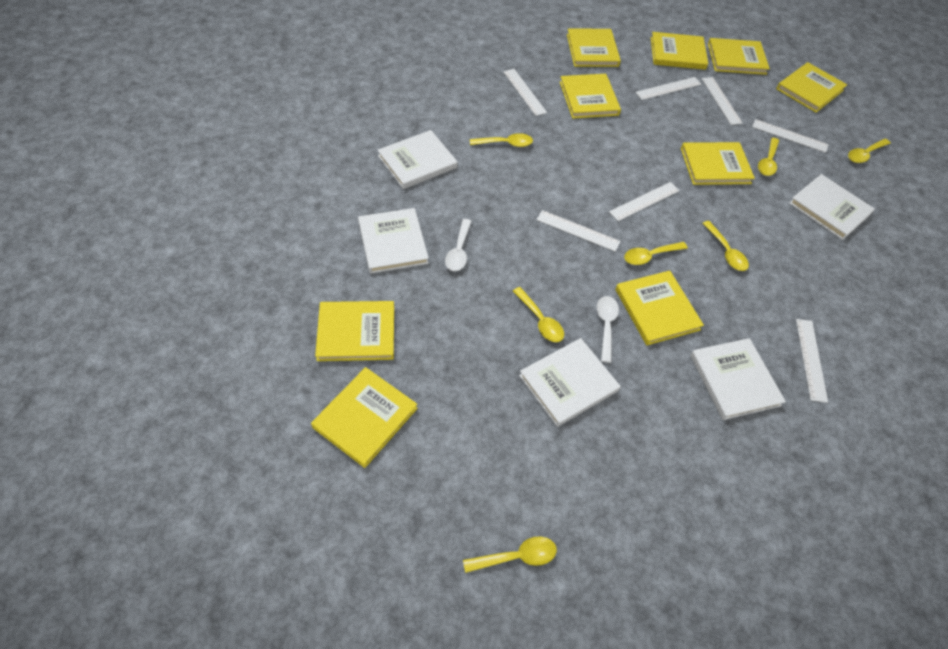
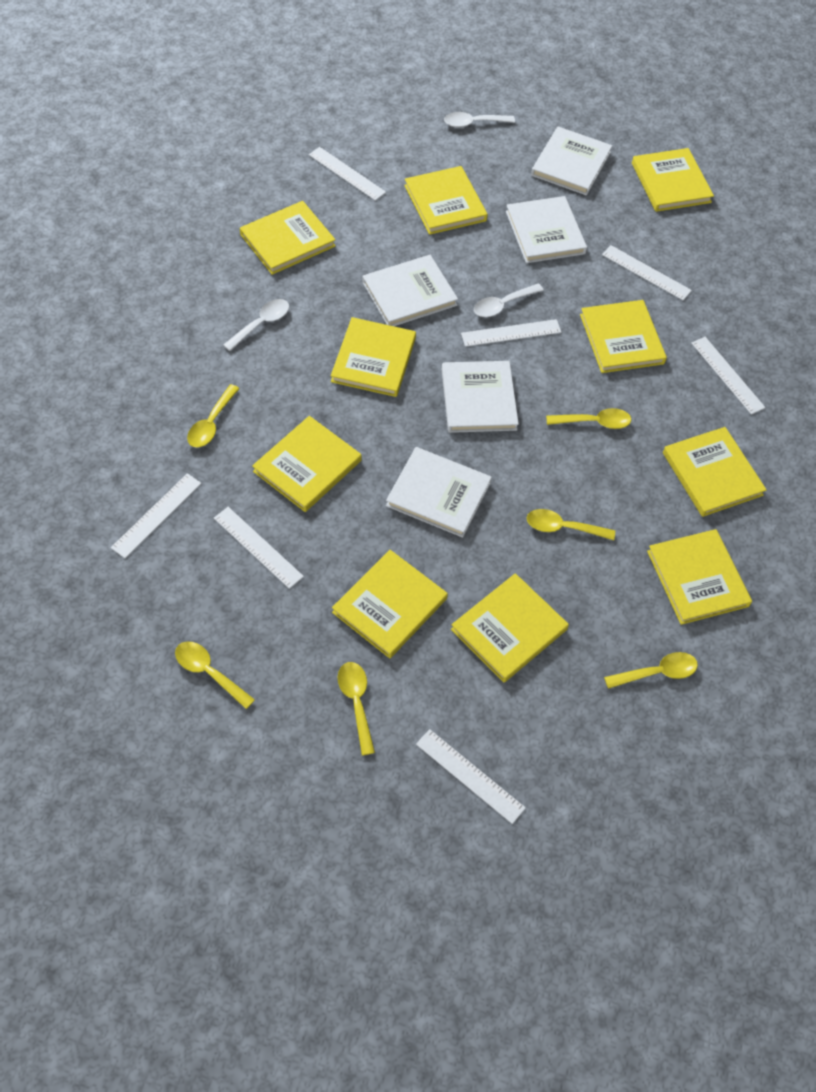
white spoon: [445,219,471,271] [597,296,619,363] = 2 -> [223,299,289,351] [444,112,515,127] [474,283,544,317] = 3
yellow book: [311,367,418,468] [315,301,394,361] [560,74,621,118] [567,28,621,67] [615,271,704,345] [651,32,708,70] [681,142,755,185] [708,38,770,75] [776,62,847,112] = 9 -> [240,201,335,275] [252,416,362,512] [331,317,416,397] [332,550,448,658] [404,166,488,235] [451,573,569,683] [580,300,667,373] [632,148,714,212] [647,529,752,625] [663,427,767,517] = 10
yellow spoon: [463,536,557,573] [470,133,533,147] [513,287,564,342] [624,242,688,265] [702,221,749,271] [758,138,779,176] [848,139,891,163] = 7 -> [175,641,255,709] [187,384,240,447] [338,662,375,755] [527,509,615,540] [546,408,631,429] [604,652,698,689] = 6

